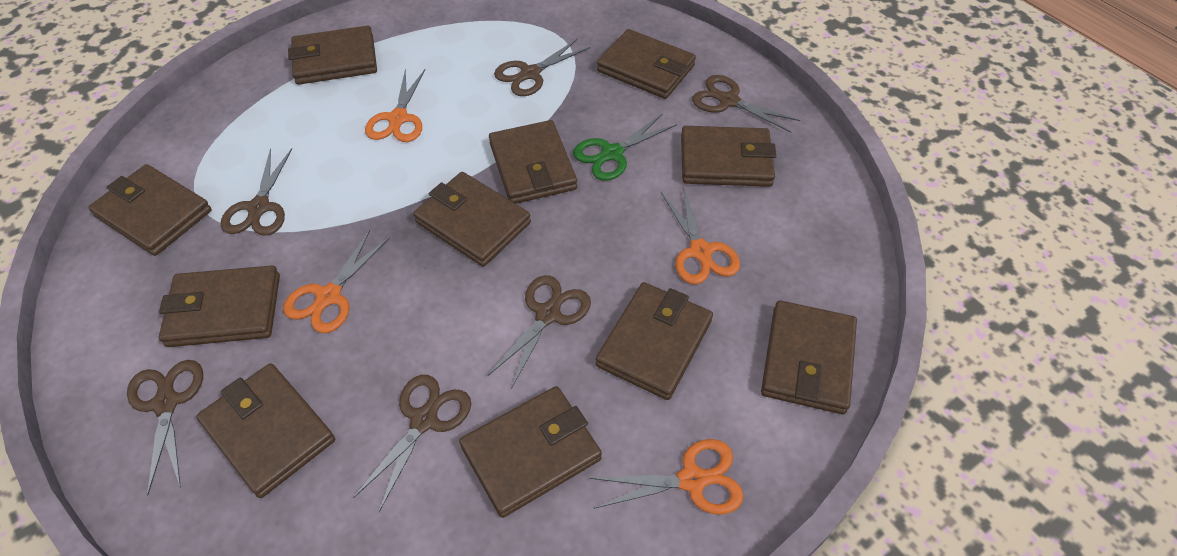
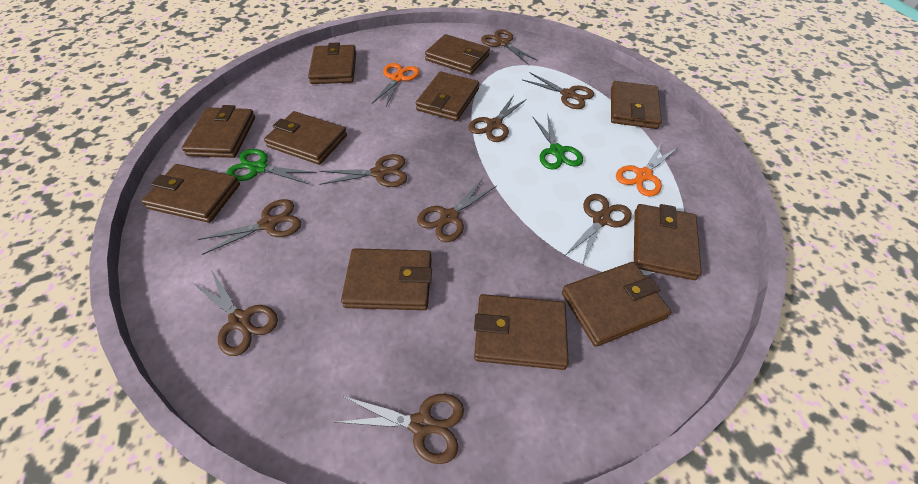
brown scissors: [127,360,203,495] [221,148,292,236] [353,375,471,512] [488,275,591,389] [494,38,591,96] [692,75,800,133] = 6 -> [192,269,278,356] [198,199,301,255] [319,154,407,187] [336,394,464,464] [417,179,497,242] [468,95,527,142] [481,29,538,64] [523,72,594,109] [565,194,632,266] = 9
green scissors: [573,114,677,181] = 1 -> [227,149,317,184] [533,114,583,170] = 2
orange scissors: [283,230,390,333] [365,68,426,142] [589,439,744,514] [661,187,740,285] = 4 -> [372,63,419,107] [616,142,677,197] = 2

